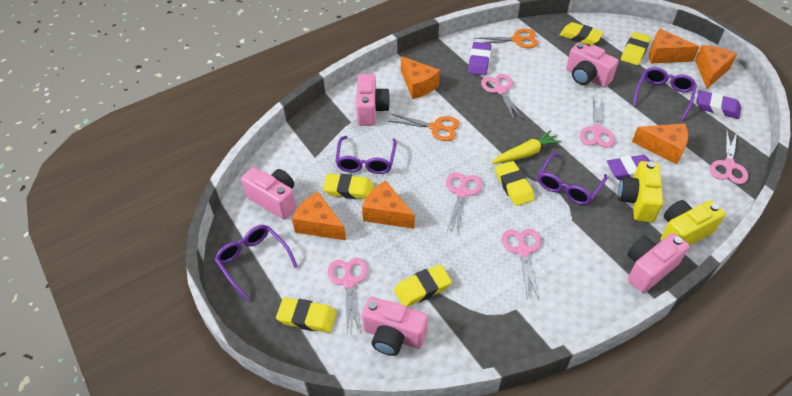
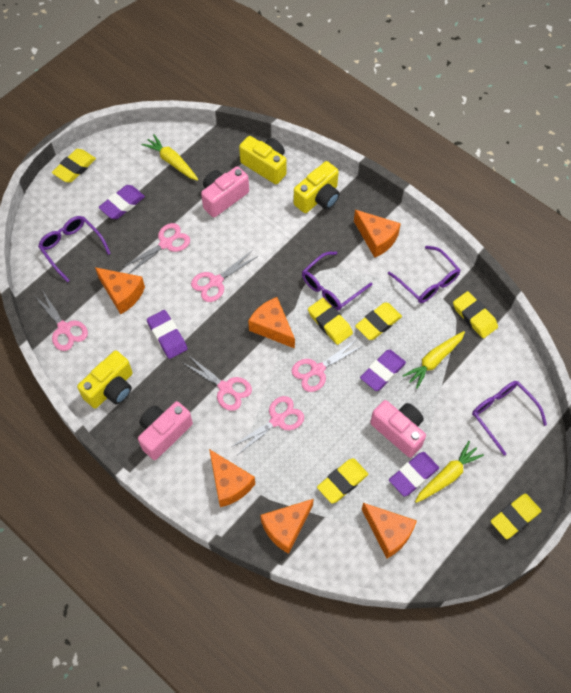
orange scissors: [389,114,460,141] [476,29,538,48] = 2 -> none = 0
pink camera: [241,167,296,220] [356,74,390,126] [362,297,428,356] [566,42,618,88] [627,233,689,293] = 5 -> [138,401,193,460] [201,166,249,217] [370,400,426,458] = 3
purple eraser: [468,42,491,75] [607,155,650,180] [696,90,741,119] = 3 -> [99,185,145,219] [147,310,187,359] [360,350,406,391] [389,452,439,497] = 4
yellow camera: [618,161,663,223] [661,200,725,246] = 2 -> [77,350,133,408] [239,136,286,184] [294,161,340,213] = 3
yellow carrot: [491,130,562,164] = 1 -> [141,134,198,181] [402,331,465,389] [415,441,484,503] = 3

